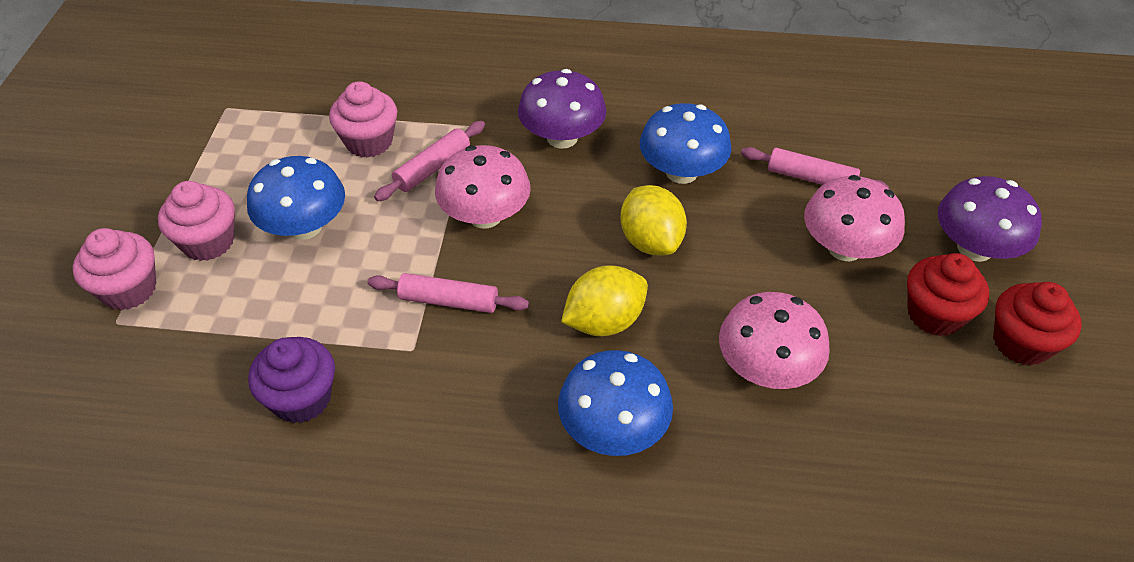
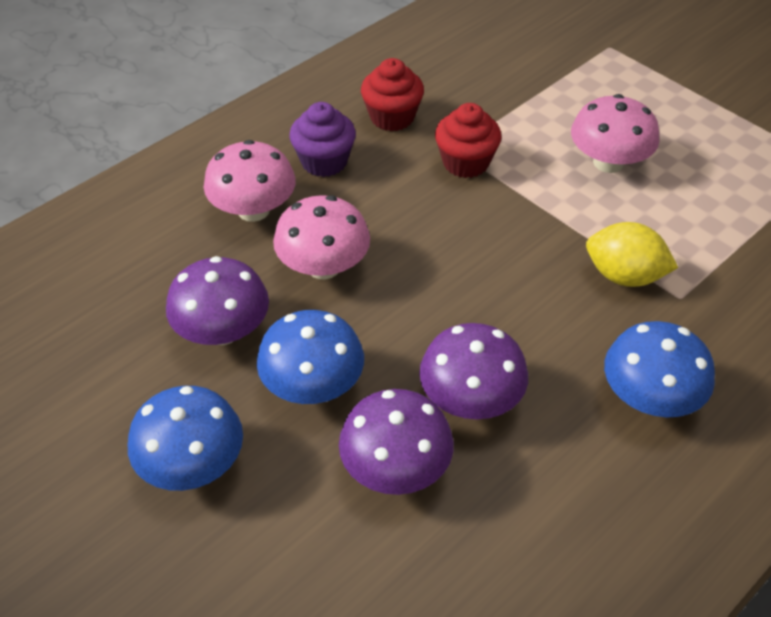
pink cupcake: [73,228,156,310] [158,181,235,261] [329,81,397,158] = 3 -> none = 0
pink rolling pin: [368,273,529,313] [374,121,485,201] [741,147,889,188] = 3 -> none = 0
purple mushroom: [518,69,606,149] [938,176,1042,262] = 2 -> [166,256,269,345] [339,389,454,495] [419,323,528,419] = 3
yellow lemon: [561,265,648,336] [621,185,687,256] = 2 -> [586,222,678,287] = 1

